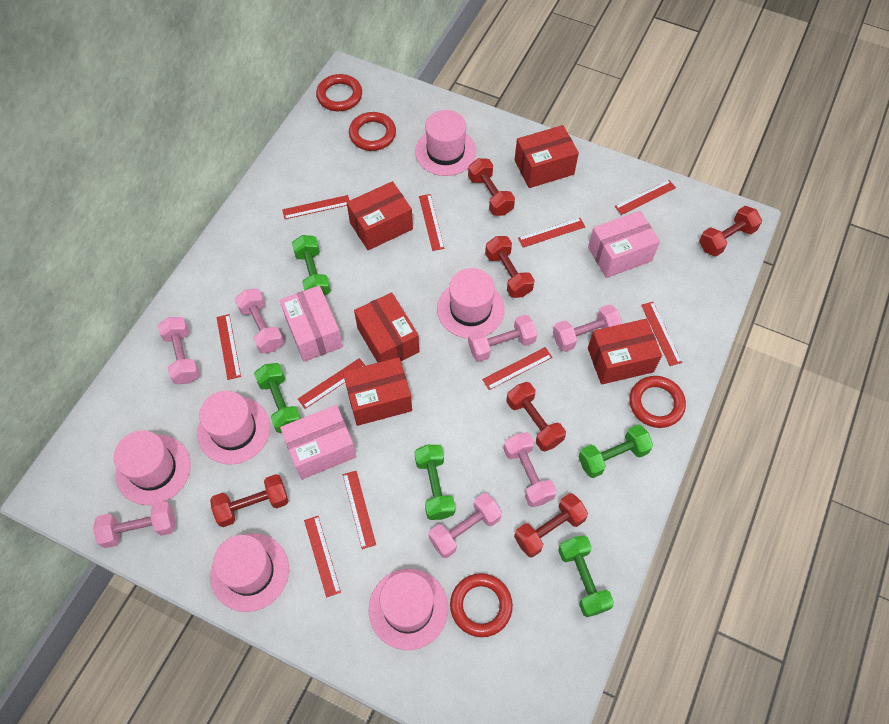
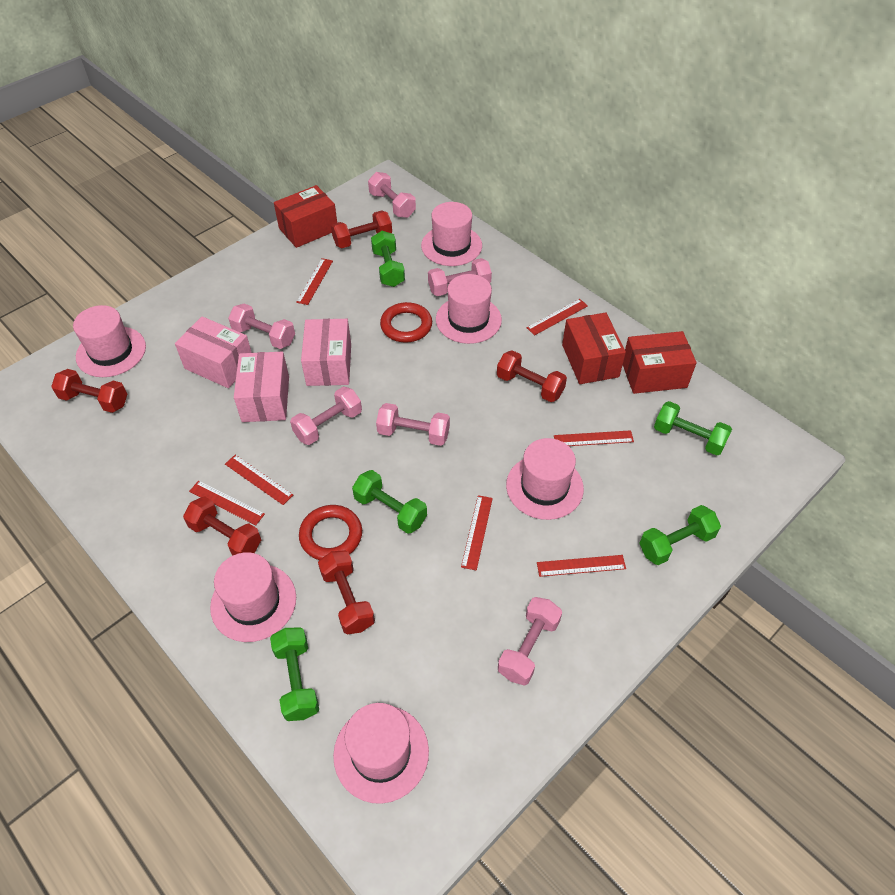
pink dumbbell: [93,501,175,548] [158,317,200,384] [235,289,284,353] [429,493,502,558] [468,315,537,362] [503,432,557,507] [553,304,623,352] = 7 -> [228,304,295,349] [290,387,362,445] [368,172,416,218] [376,403,450,446] [428,258,492,296] [498,597,562,686] = 6
red box: [343,357,412,426] [347,181,413,250] [354,292,419,363] [515,125,579,188] [588,319,662,385] = 5 -> [274,185,337,248] [562,313,626,384] [623,331,697,394] = 3
red dumbbell: [210,474,289,527] [468,158,515,216] [485,236,534,298] [506,382,566,452] [514,493,588,558] [699,206,762,256] = 6 -> [51,369,127,413] [183,496,261,555] [318,550,375,634] [331,210,392,248] [497,350,567,402] = 5
red ring: [316,74,362,111] [349,112,396,151] [450,573,513,637] [629,376,686,428] = 4 -> [299,505,362,560] [380,302,432,343] = 2
red ruler: [216,314,241,380] [282,195,350,219] [298,358,366,409] [304,516,341,598] [343,471,376,549] [419,194,445,251] [482,347,552,390] [518,218,585,248] [614,180,676,215] [641,302,682,366] = 10 -> [189,481,265,525] [225,455,293,505] [296,258,333,305] [461,495,493,571] [527,299,588,335] [537,555,626,577] [554,430,634,446] = 7

